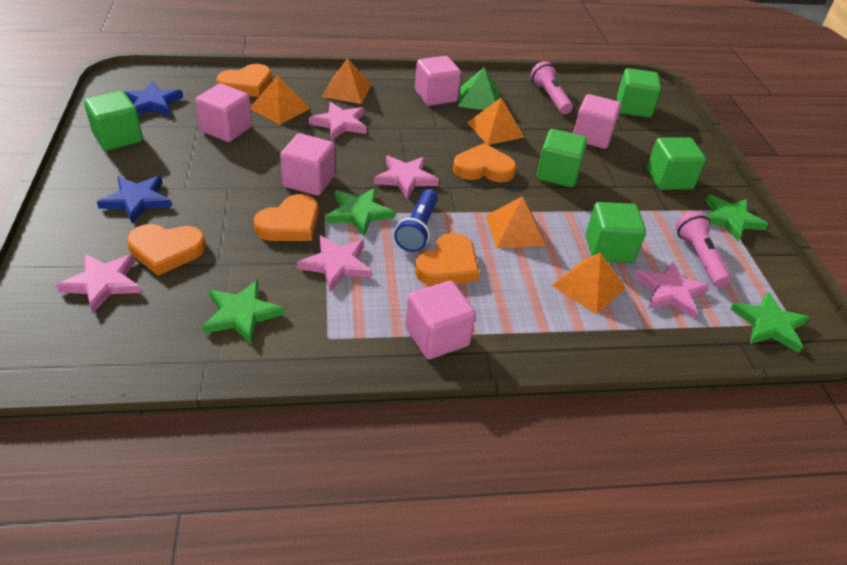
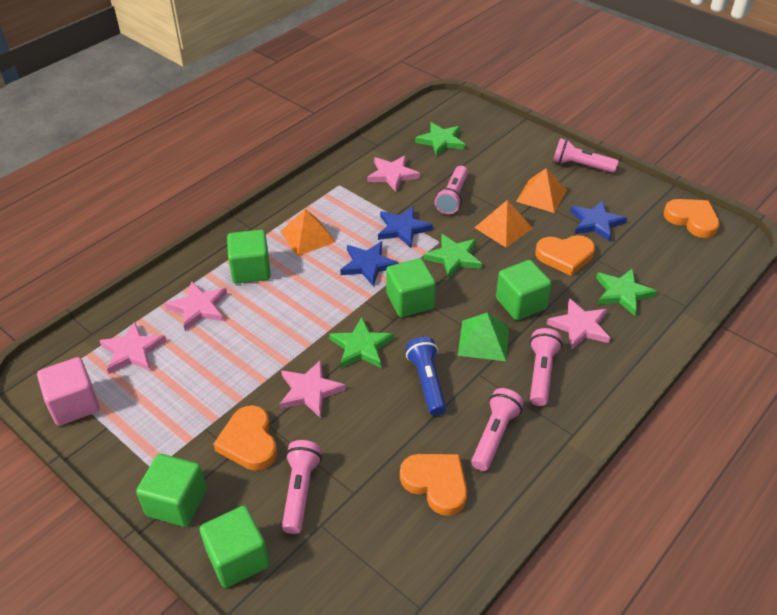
blue star: [97,175,172,224] [123,81,183,116] = 2 -> [340,241,399,287] [378,206,433,248] [570,200,627,242] = 3
orange heart: [127,224,206,276] [216,64,272,97] [254,194,319,241] [415,233,479,286] [453,143,517,182] = 5 -> [213,405,277,471] [400,454,467,516] [536,235,595,276] [664,199,720,238] = 4
orange pyramid: [251,75,310,125] [322,58,372,104] [467,98,524,145] [485,196,546,248] [551,253,626,315] = 5 -> [280,209,336,256] [474,200,533,247] [516,168,567,213] = 3
pink cube: [195,84,252,142] [280,133,335,196] [405,281,476,359] [415,56,461,106] [573,94,621,149] = 5 -> [37,357,100,426] = 1
pink flashlight: [530,61,573,114] [675,211,732,288] = 2 -> [282,440,322,534] [434,166,468,215] [471,388,524,471] [530,328,563,406] [553,138,619,173] = 5

